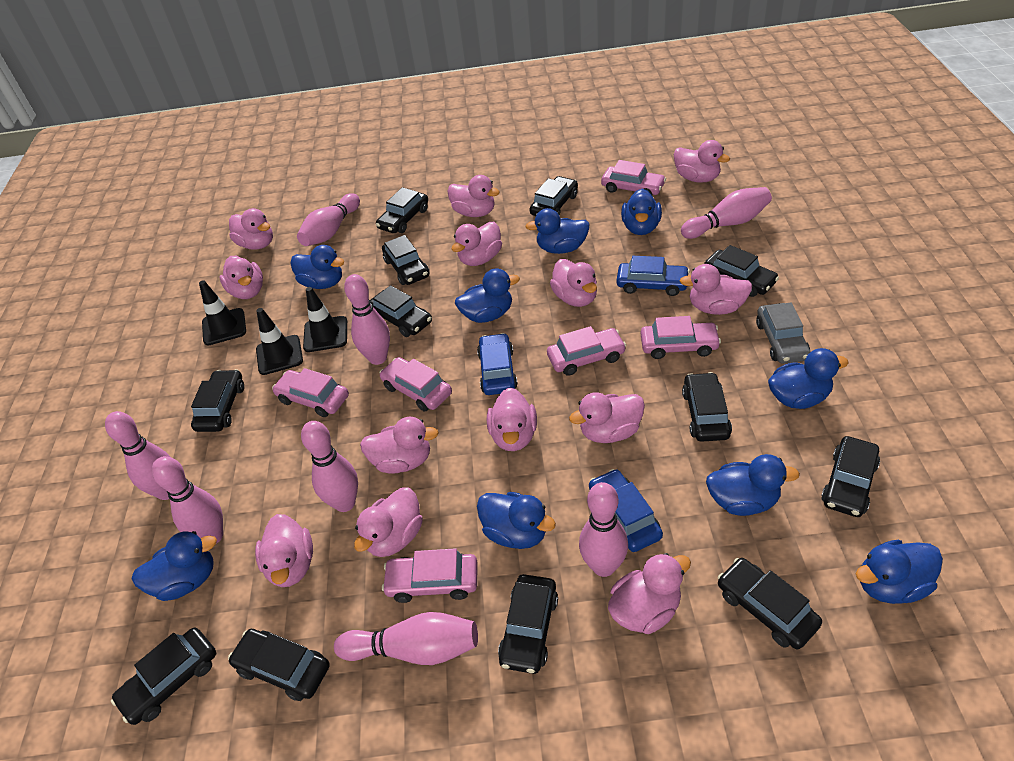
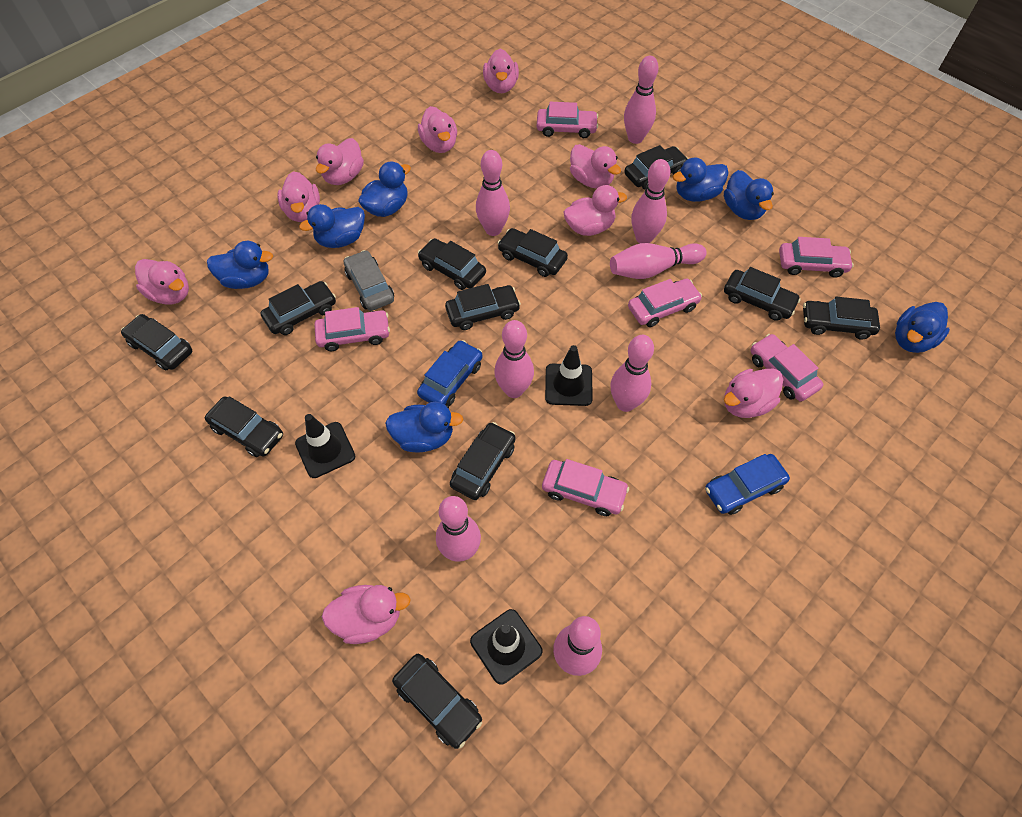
black car: [111,628,216,725] [191,369,244,432] [228,629,330,701] [370,285,432,337] [376,187,428,233] [382,235,429,285] [498,574,558,674] [529,176,578,216] [682,372,732,442] [704,245,779,297] [718,558,822,649] [821,436,880,517] = 12 -> [121,314,192,370] [205,396,283,457] [260,281,336,335] [392,654,482,749] [418,238,486,290] [445,284,521,330] [450,422,516,500] [497,228,568,277] [624,145,688,189] [724,267,801,321] [803,297,880,340] = 11
blue car: [477,333,518,395] [589,469,663,552] [617,256,690,296] = 3 -> [417,340,483,406] [705,454,790,515] = 2
blue duck: [132,531,217,601] [290,245,344,289] [455,268,520,323] [477,492,556,549] [525,208,590,254] [621,189,662,235] [706,454,800,516] [768,348,848,409] [856,540,943,604] = 9 -> [207,241,273,289] [299,204,365,248] [358,161,411,217] [385,402,463,453] [673,157,729,202] [724,170,774,220] [895,302,950,353] = 7
pink duck: [220,256,263,299] [229,208,273,250] [255,514,313,587] [354,488,423,557] [360,417,439,474] [447,175,500,217] [452,222,502,266] [487,387,537,451] [550,259,597,307] [569,392,645,443] [608,553,691,634] [674,140,730,183] [680,264,752,315] = 13 -> [135,259,189,304] [278,171,320,222] [316,138,364,185] [322,585,411,644] [418,106,457,153] [483,49,519,93] [564,185,627,236] [570,144,621,189] [724,369,783,418] = 9

